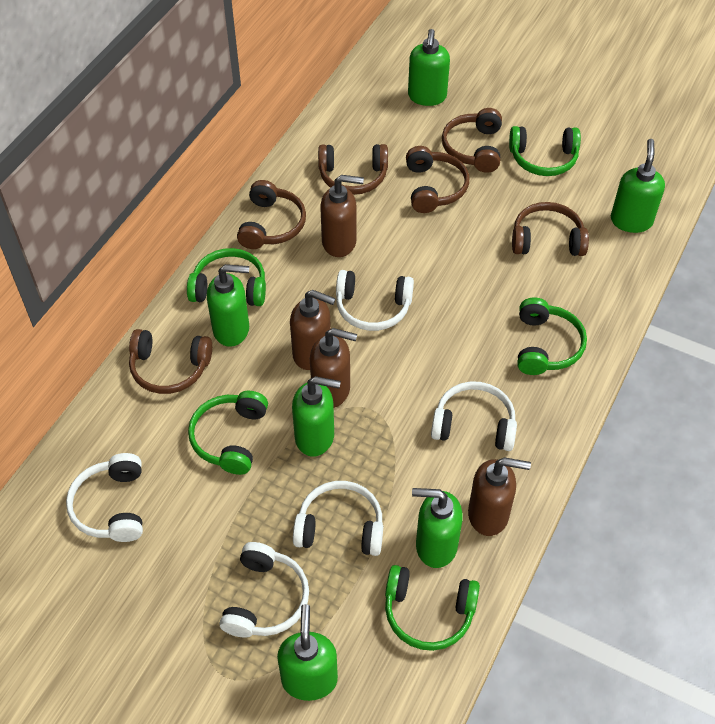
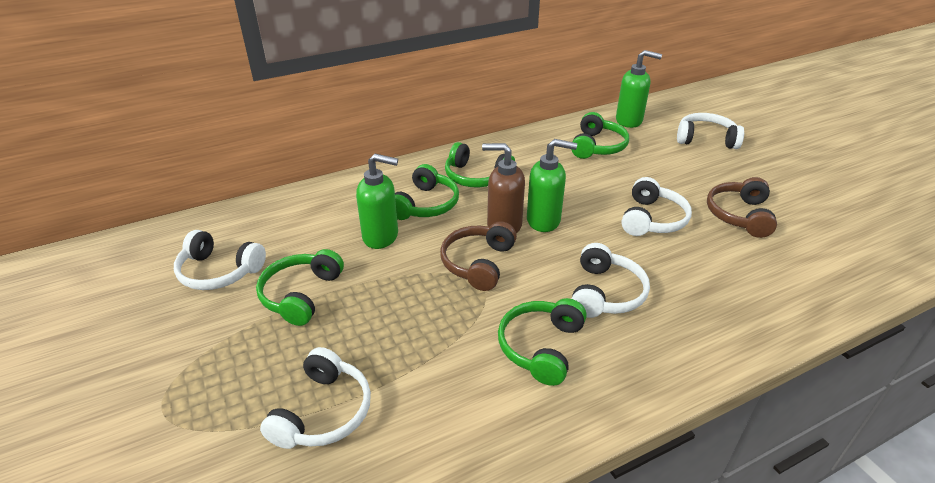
brown headphones: [129,329,212,394] [237,180,306,249] [318,144,388,195] [406,146,469,213] [442,108,502,173] [512,202,589,256] = 6 -> [440,221,517,291] [707,177,777,238] = 2
brown soap dispenser: [290,290,336,370] [310,328,357,408] [320,175,364,257] [468,457,531,536] = 4 -> [482,143,525,234] = 1
green soap dispenser: [207,264,249,347] [277,604,338,701] [292,376,341,457] [408,29,450,106] [412,488,463,568] [611,139,665,233] = 6 -> [356,154,398,249] [527,139,577,232] [616,50,662,128] = 3

